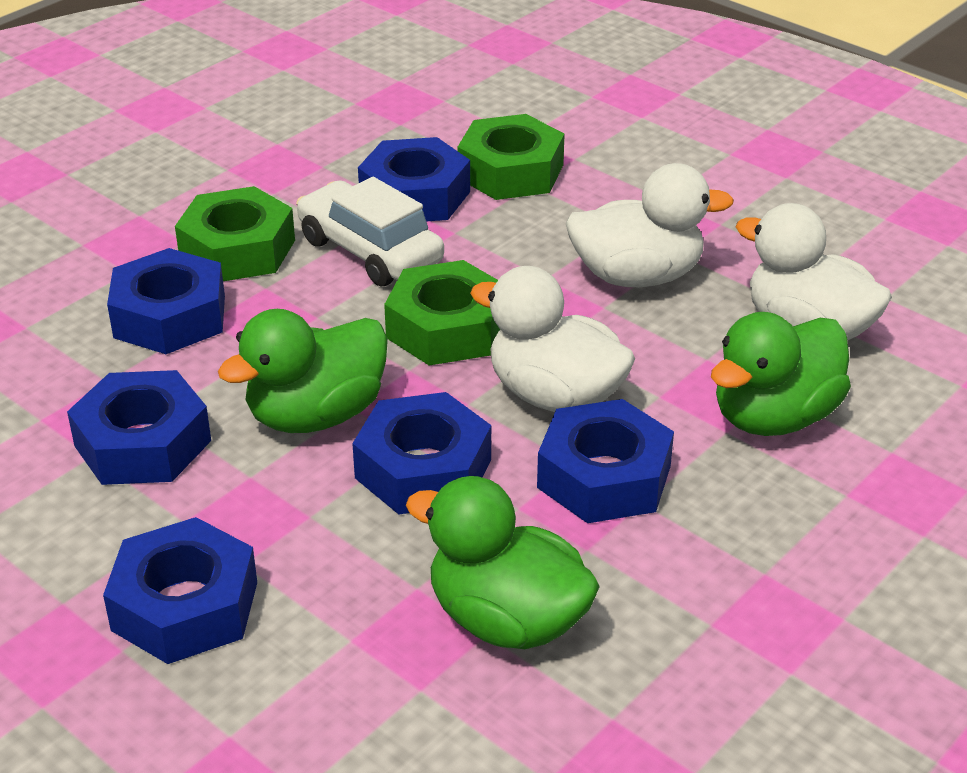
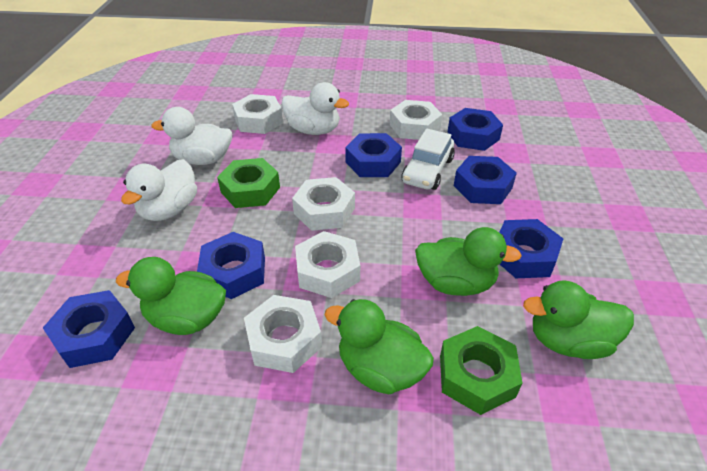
green duck: [218,309,388,433] [406,476,600,649] [711,312,851,436] = 3 -> [116,257,226,335] [325,299,434,394] [415,227,522,296] [523,280,634,359] = 4
green nut: [175,186,295,281] [384,260,501,366] [458,114,565,200] = 3 -> [217,158,280,208] [440,326,522,415] = 2
white nut: none = 0 -> [232,94,283,134] [244,295,322,373] [292,177,355,231] [295,231,360,298] [390,100,442,140] = 5

